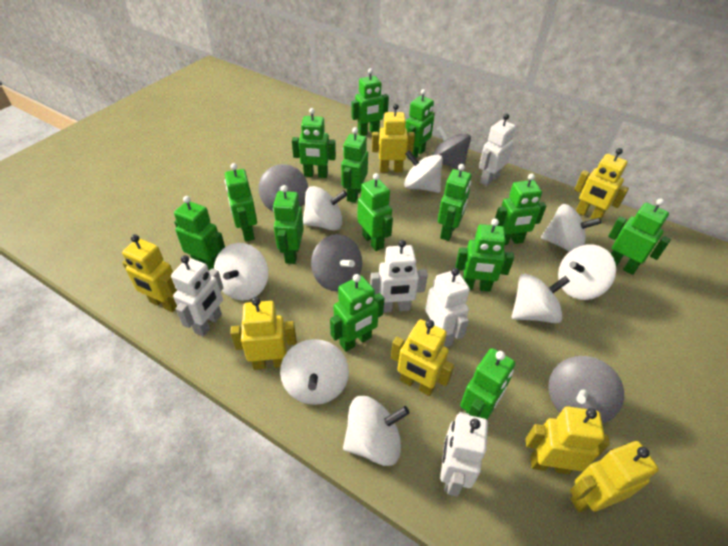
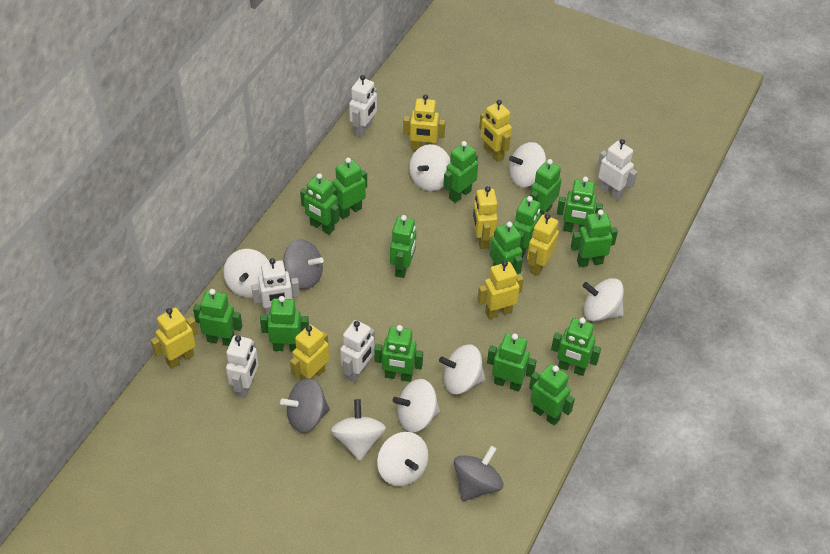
green robot: [174,196,225,270] [225,163,257,241] [273,185,304,264] [292,108,336,178] [330,274,384,352] [341,127,368,203] [351,68,389,136] [357,173,393,251] [405,89,435,158] [438,164,471,241] [455,219,514,292] [460,348,515,420] [495,173,546,245] [608,198,671,275] = 14 -> [193,289,242,346] [260,296,309,352] [300,173,340,235] [332,158,367,219] [374,325,423,382] [390,215,416,278] [443,141,478,203] [487,333,537,392] [490,222,523,274] [513,196,541,258] [529,364,575,426] [530,159,562,216] [551,318,601,376] [557,177,603,232] [571,210,618,267] = 15
grey spinning top: [259,164,308,211] [311,234,362,291] [432,126,471,171] [548,356,624,424] = 4 -> [280,378,330,433] [283,239,324,289] [454,446,503,501] = 3

